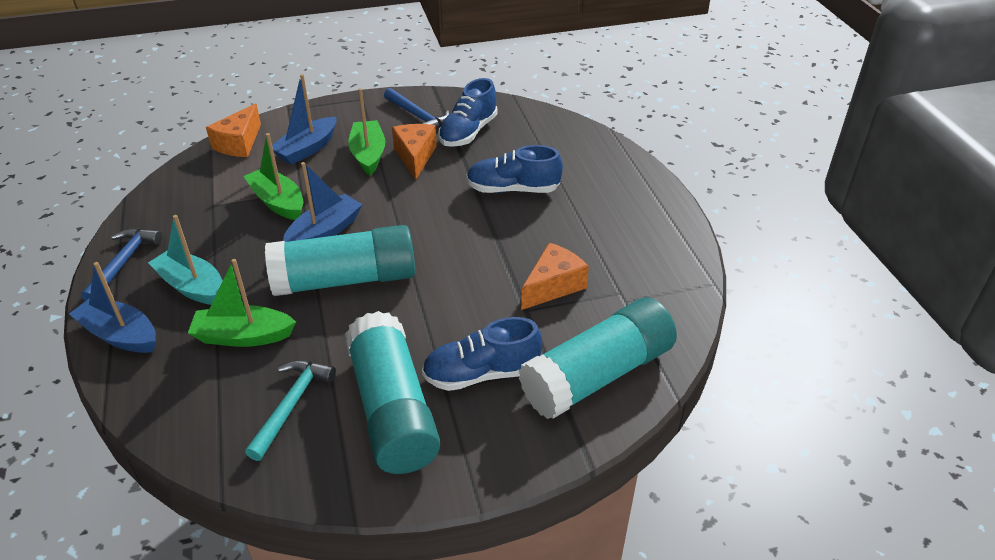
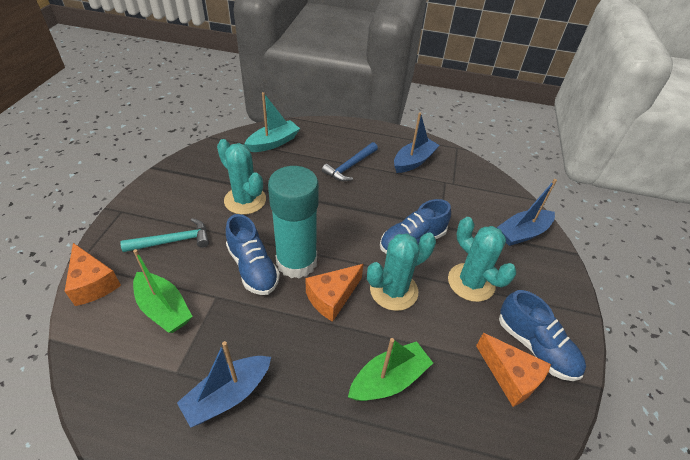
blue hammer: [81,228,162,301] [384,88,449,129] = 2 -> [322,142,378,181] = 1
green boat: [188,259,296,347] [244,133,303,220] [348,88,386,176] = 3 -> [133,249,193,333] [348,338,433,401] = 2
turquoise cactus: none = 0 -> [217,139,266,215] [367,233,436,311] [448,217,516,302] = 3
turquoise glue stick: [265,225,415,296] [345,311,440,474] [519,298,677,419] = 3 -> [268,166,319,279] = 1

